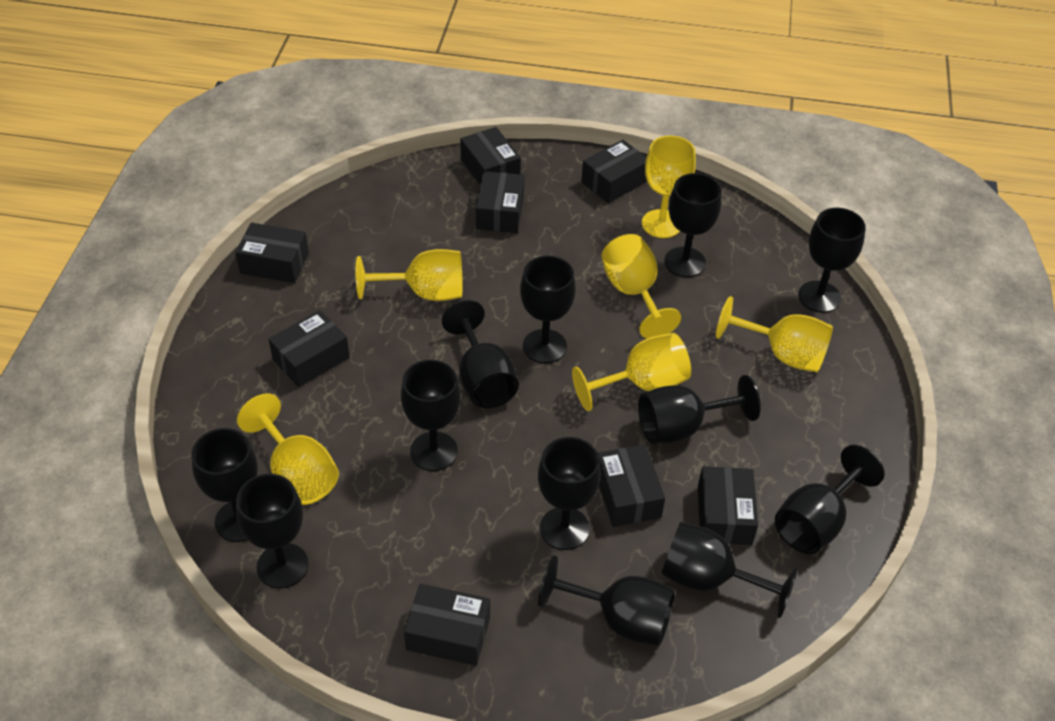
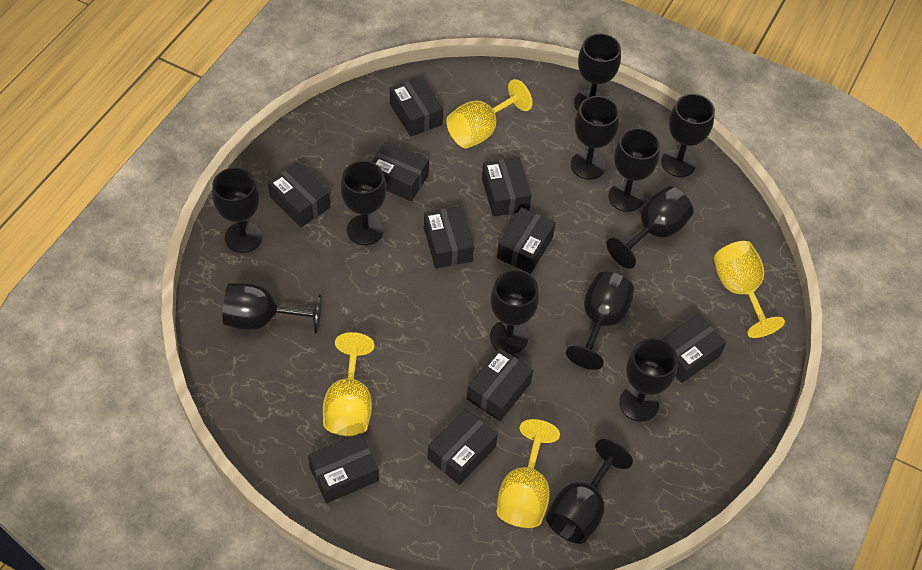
black box: [235,222,309,283] [269,310,350,387] [404,584,490,666] [460,127,521,185] [476,171,525,233] [581,140,647,203] [598,444,665,527] [698,466,758,545] = 8 -> [268,162,330,227] [308,433,379,503] [372,142,429,201] [390,76,443,137] [424,206,474,268] [427,409,498,485] [467,348,533,421] [482,157,532,217] [497,207,556,274] [662,314,726,383] = 10
yellow goblet: [237,393,339,505] [356,249,463,301] [572,333,691,411] [601,234,681,338] [642,136,696,238] [716,296,833,372] = 6 -> [323,332,375,436] [446,79,532,148] [497,419,560,528] [714,241,785,338] = 4

